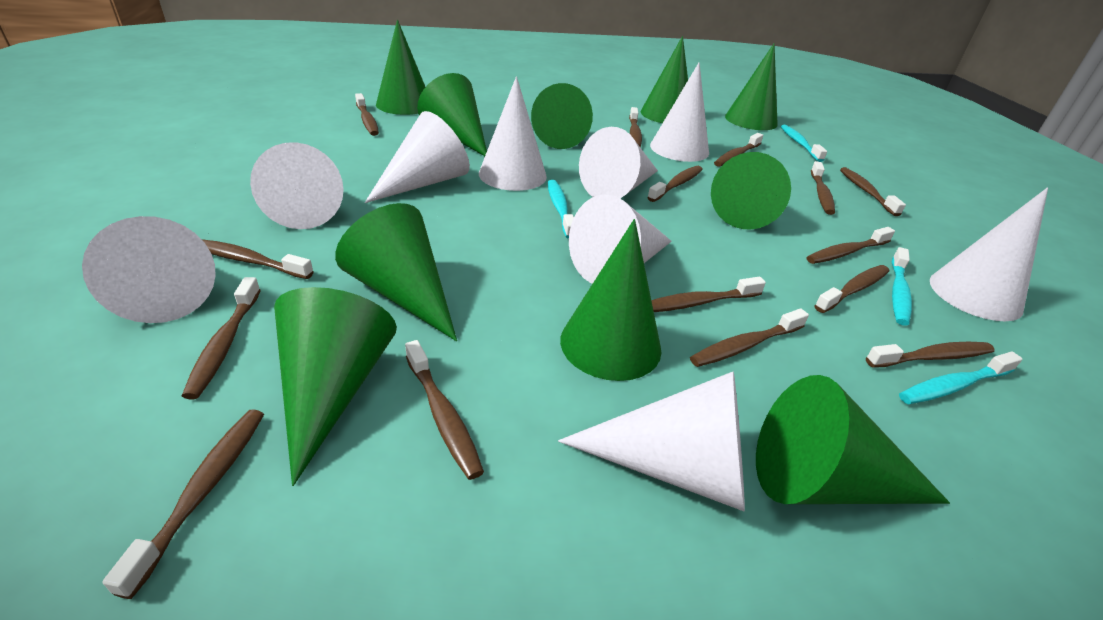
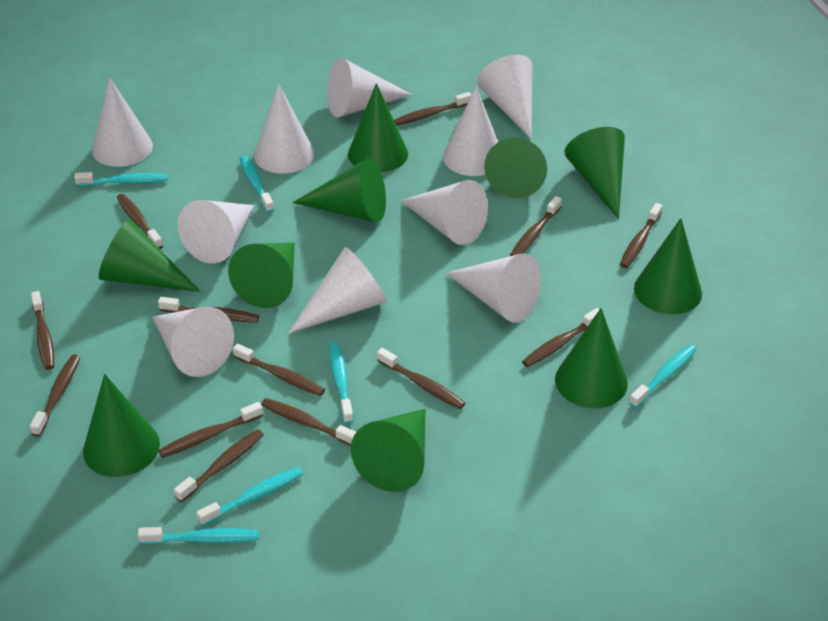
brown toothbrush: [102,409,264,599] [182,277,261,399] [202,239,314,279] [355,93,379,136] [405,340,484,480] [629,107,642,147] [647,166,703,202] [651,277,766,312] [690,308,809,367] [714,133,763,167] [806,227,895,264] [811,161,835,215] [815,265,889,313] [840,167,906,216] [866,342,995,368] = 15 -> [30,354,80,437] [31,291,54,370] [117,194,163,249] [158,297,259,323] [158,402,263,458] [174,429,264,502] [233,343,325,396] [261,398,356,446] [377,348,465,409] [394,92,472,126] [510,196,562,256] [522,308,600,367] [620,203,663,268] = 13
turquoise toothbrush: [548,180,574,239] [781,125,827,162] [892,247,912,325] [899,351,1023,405] = 4 -> [74,172,168,186] [138,527,259,544] [196,467,303,526] [239,156,274,213] [329,343,353,424] [629,344,697,408] = 6
white cone: [82,216,216,323] [250,142,344,229] [365,111,470,203] [479,76,547,191] [558,371,745,512] [569,194,672,284] [579,127,658,198] [650,62,709,162] [930,187,1048,321] = 9 -> [92,77,153,167] [152,307,234,377] [178,200,255,264] [254,84,315,174] [288,247,387,334] [327,58,412,117] [400,180,488,245] [443,87,498,176] [446,253,541,322] [477,55,532,139] = 10

